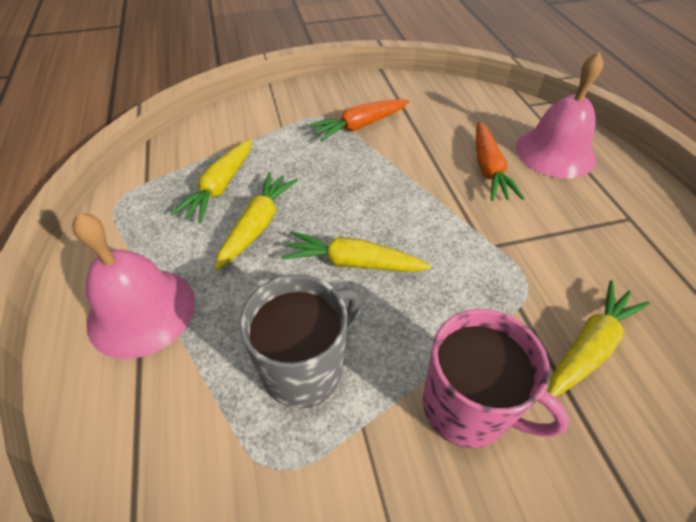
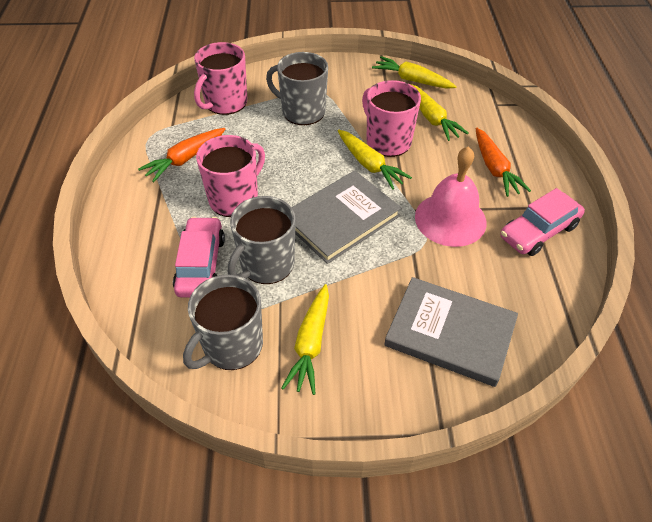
grey book: none = 0 -> [291,170,402,264] [384,277,518,387] = 2
grey mug: [239,275,360,408] = 1 -> [183,275,263,370] [228,196,296,284] [266,52,328,125] = 3
pink bell: [72,213,195,359] [516,52,604,179] = 2 -> [415,146,487,247] = 1
pink car: none = 0 -> [173,217,225,298] [500,188,585,256] = 2
pink mug: [423,309,569,448] = 1 -> [194,42,247,115] [196,135,265,217] [362,80,421,157] = 3

